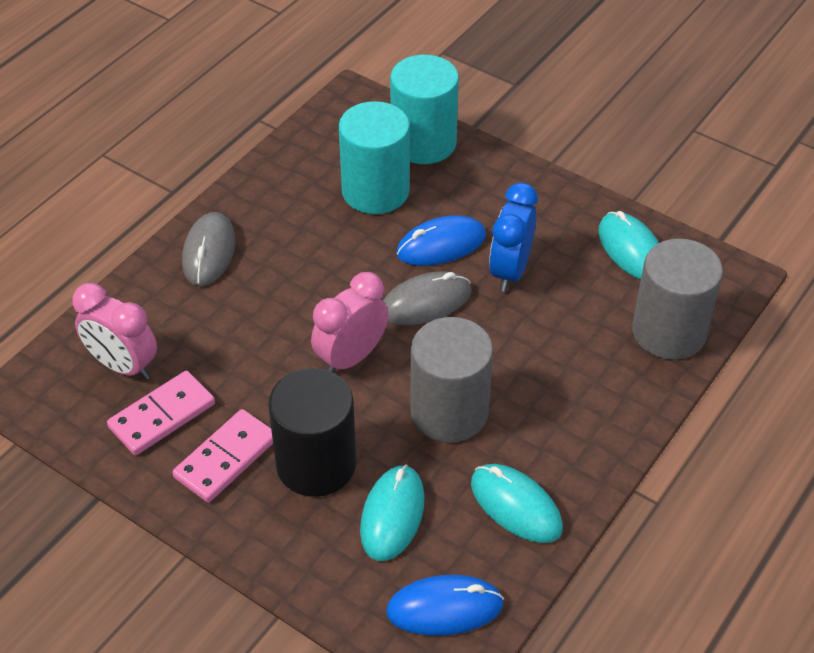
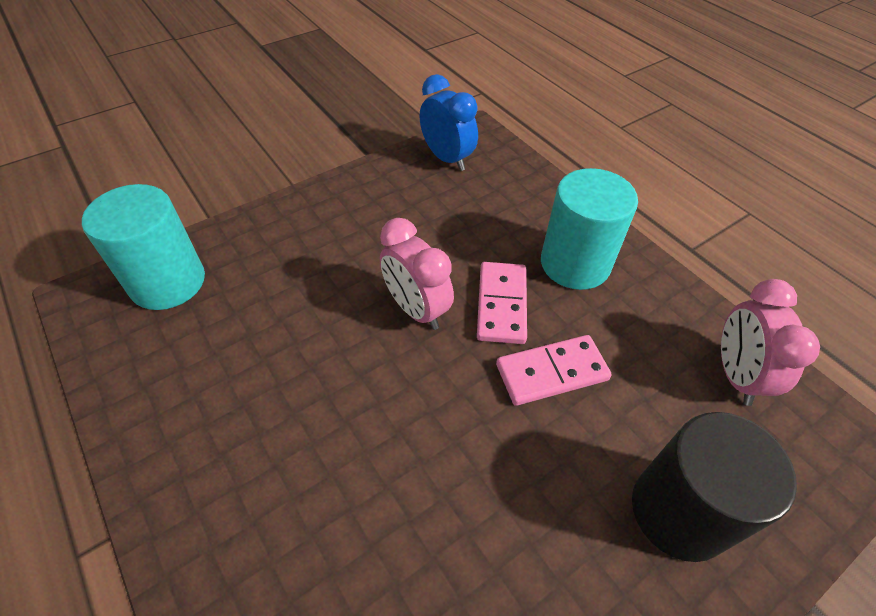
blue mouse: [386,575,504,636] [396,215,486,266] = 2 -> none = 0
grey cylinder: [411,317,493,443] [632,239,723,360] = 2 -> none = 0
grey mouse: [182,212,236,286] [383,271,472,325] = 2 -> none = 0
turquoise mouse: [360,464,425,561] [471,464,563,543] [598,211,659,279] = 3 -> none = 0

